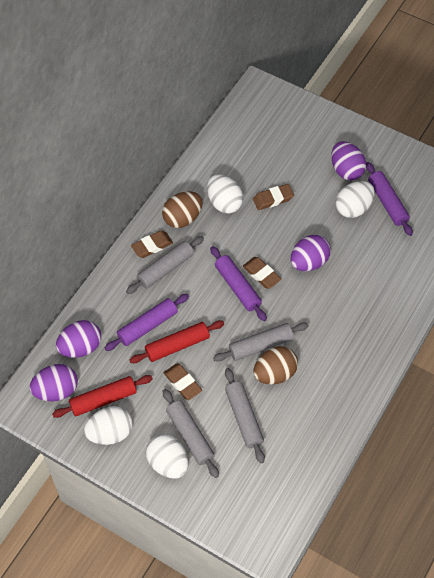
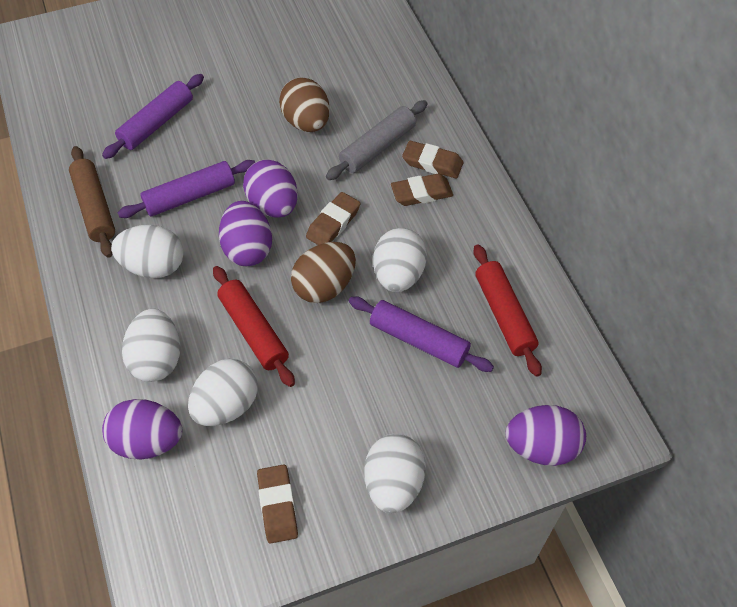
brown rolling pin: none = 0 -> [69,146,115,258] = 1
grey rolling pin: [126,236,204,294] [163,389,219,478] [213,322,309,362] [225,368,265,463] = 4 -> [326,100,428,180] = 1
white egg: [84,406,133,445] [146,434,188,478] [207,174,243,214] [336,181,375,218] = 4 -> [111,225,184,278] [122,309,180,382] [188,359,258,426] [364,434,426,514] [373,228,427,292] = 5

